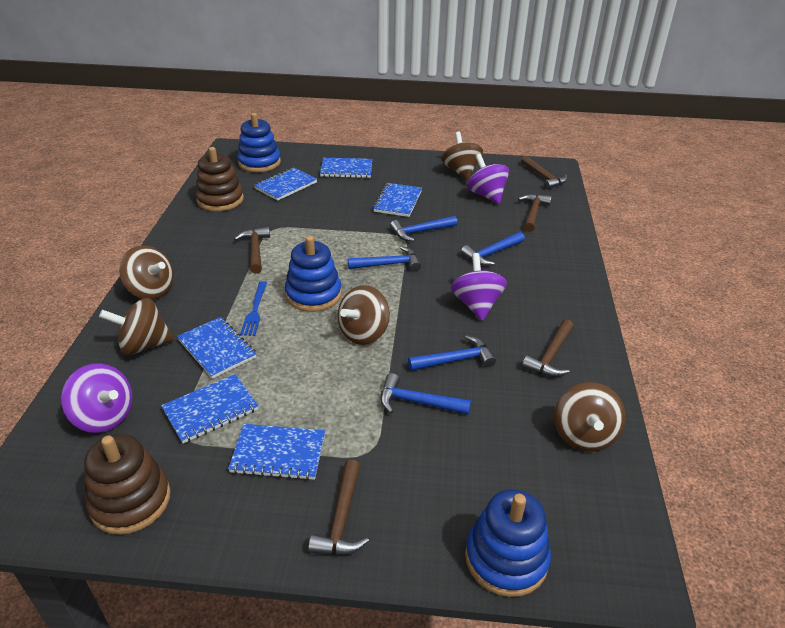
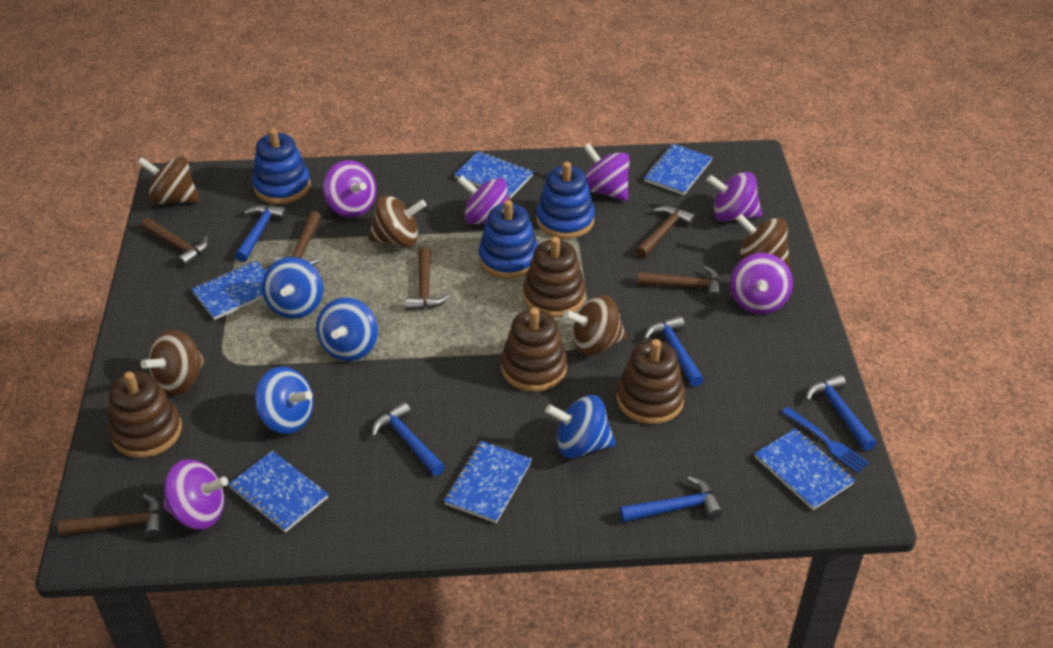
blue spinning top: none = 0 -> [255,366,313,434] [262,257,323,319] [316,297,378,361] [545,395,616,458] = 4
brown hammer: [234,227,270,274] [308,460,369,555] [518,194,552,232] [521,156,568,189] [522,319,574,377] = 5 -> [58,494,162,539] [141,218,209,267] [275,211,321,266] [405,247,450,311] [635,206,696,258] [637,265,721,300] = 6
brown stacking toy: [84,434,171,535] [195,147,244,211] = 2 -> [109,371,182,458] [501,308,567,392] [523,237,586,318] [617,339,685,424] = 4
purple spinning top: [61,363,132,433] [451,253,507,321] [467,154,509,204] = 3 -> [163,459,228,529] [323,160,376,217] [457,176,508,224] [583,143,630,201] [707,172,762,222] [730,253,793,314] = 6

